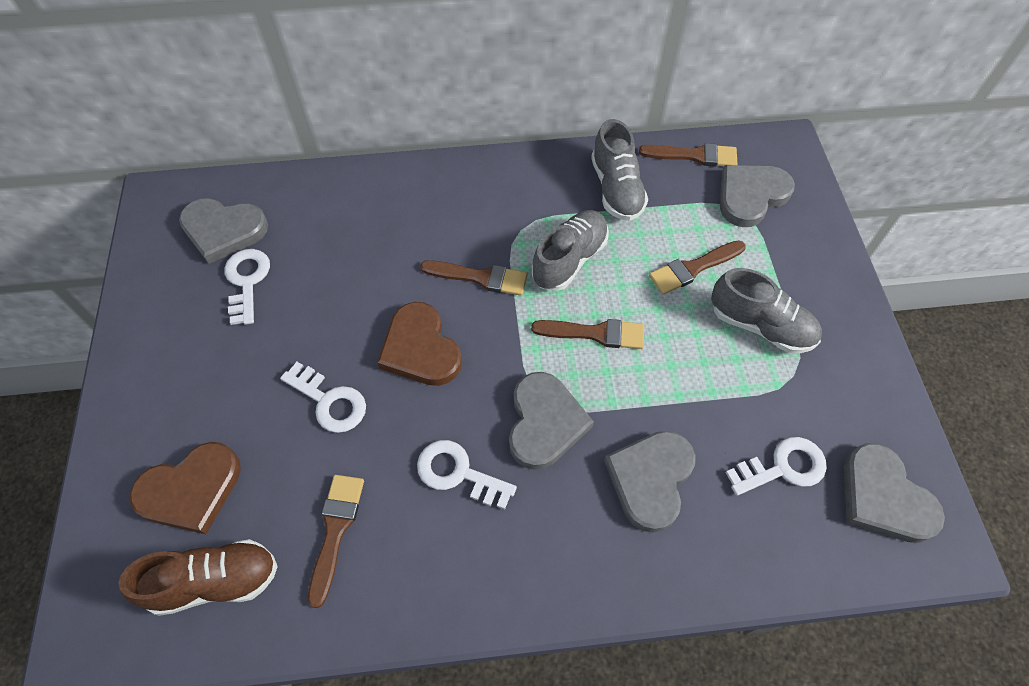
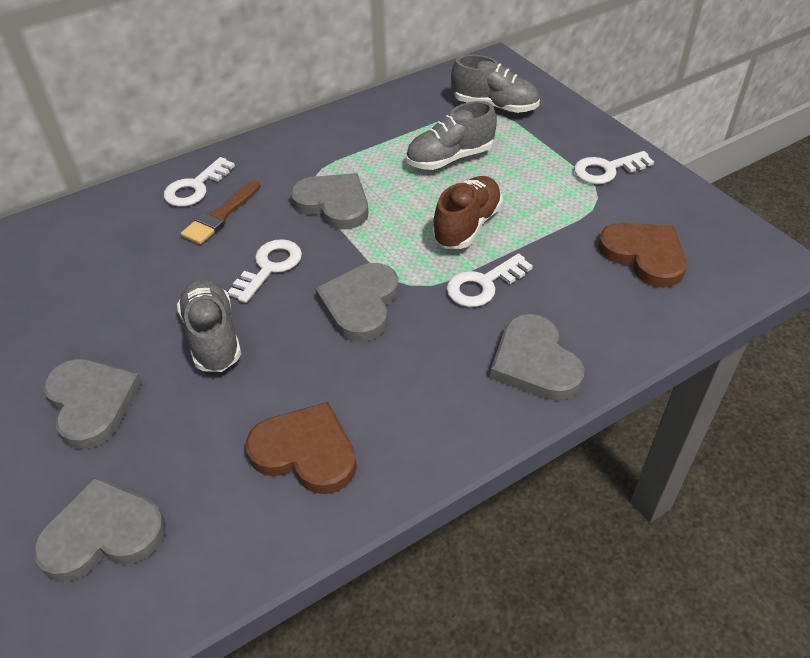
brown brush: [308,475,364,608] [420,260,528,296] [531,319,644,349] [639,143,737,167] [649,240,746,294] = 5 -> [181,180,260,244] = 1

